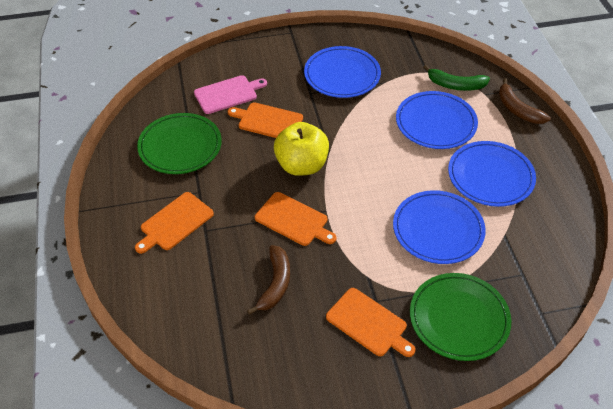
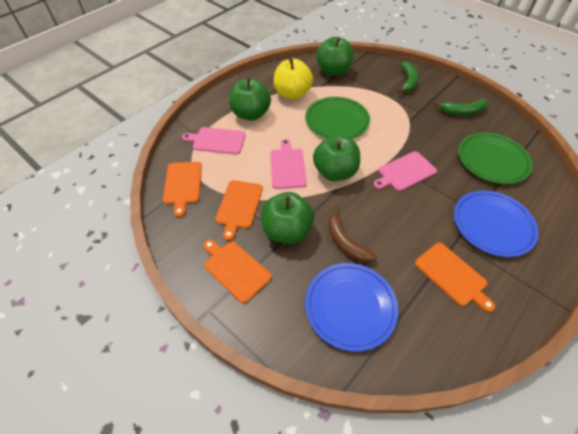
blue plate: [304,46,381,98] [393,190,486,264] [396,91,478,149] [448,141,536,207] = 4 -> [305,263,398,352] [454,191,539,257] = 2
brown banana: [247,245,290,315] [499,78,551,124] = 2 -> [328,206,377,262] = 1
green apple: none = 0 -> [229,78,271,121] [261,192,315,244] [313,135,360,181] [316,37,354,76] = 4
green banana: [423,65,490,91] = 1 -> [397,61,418,93] [433,98,488,115] = 2
pink cutting board: [194,75,267,114] = 1 -> [182,127,246,155] [270,139,307,189] [373,151,437,191] = 3

